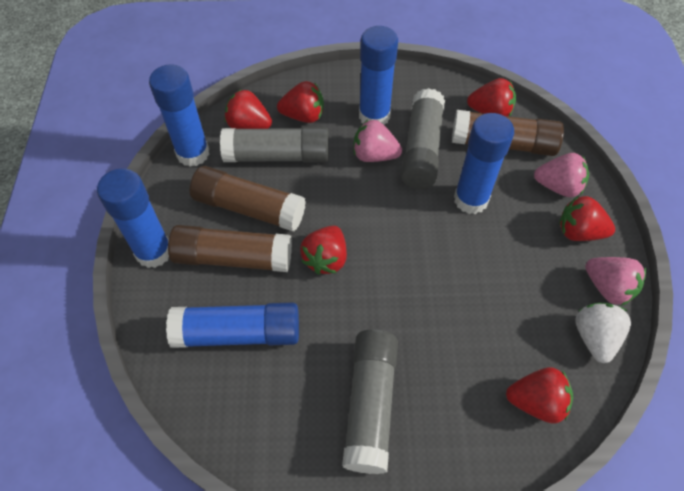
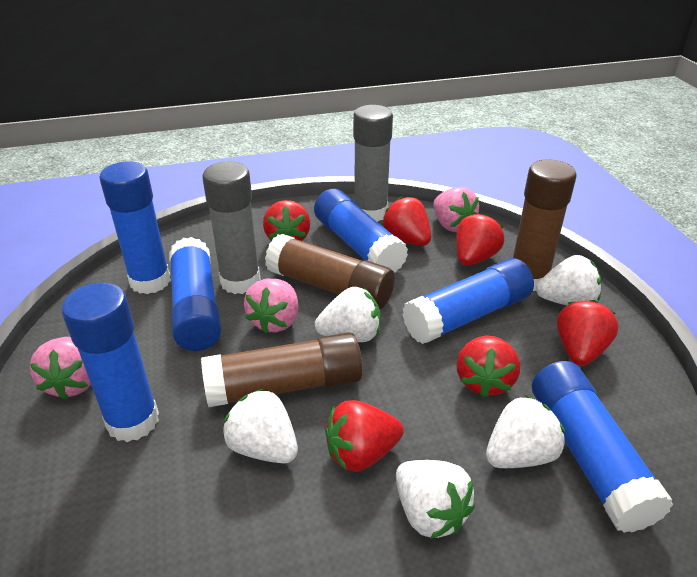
blue glue stick: [97,168,169,268] [149,64,210,167] [166,302,299,348] [359,26,398,125] [454,113,514,214] = 5 -> [62,282,159,442] [100,161,171,294] [169,237,221,351] [314,189,408,273] [403,258,534,344] [532,361,673,533] = 6
grey glue stick: [220,127,329,162] [342,330,398,474] [401,88,445,189] = 3 -> [202,162,260,294] [353,105,393,222] = 2
white strawberry: [575,302,631,363] = 1 -> [223,388,298,463] [315,287,380,342] [396,460,475,539] [486,395,565,468] [536,255,601,306] = 5

